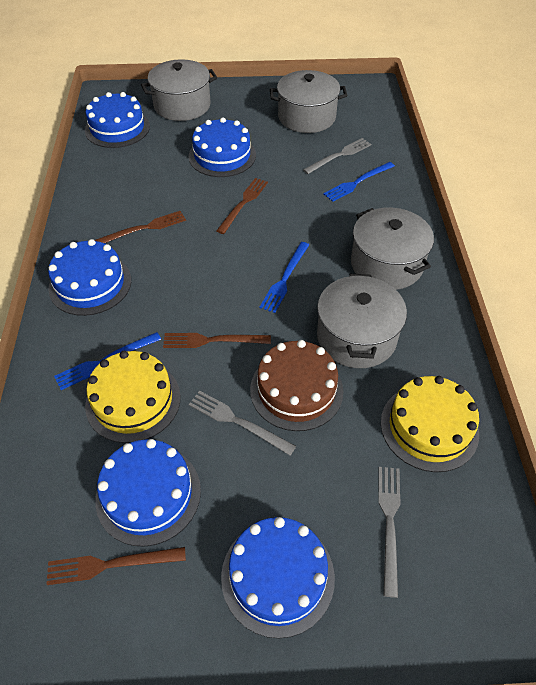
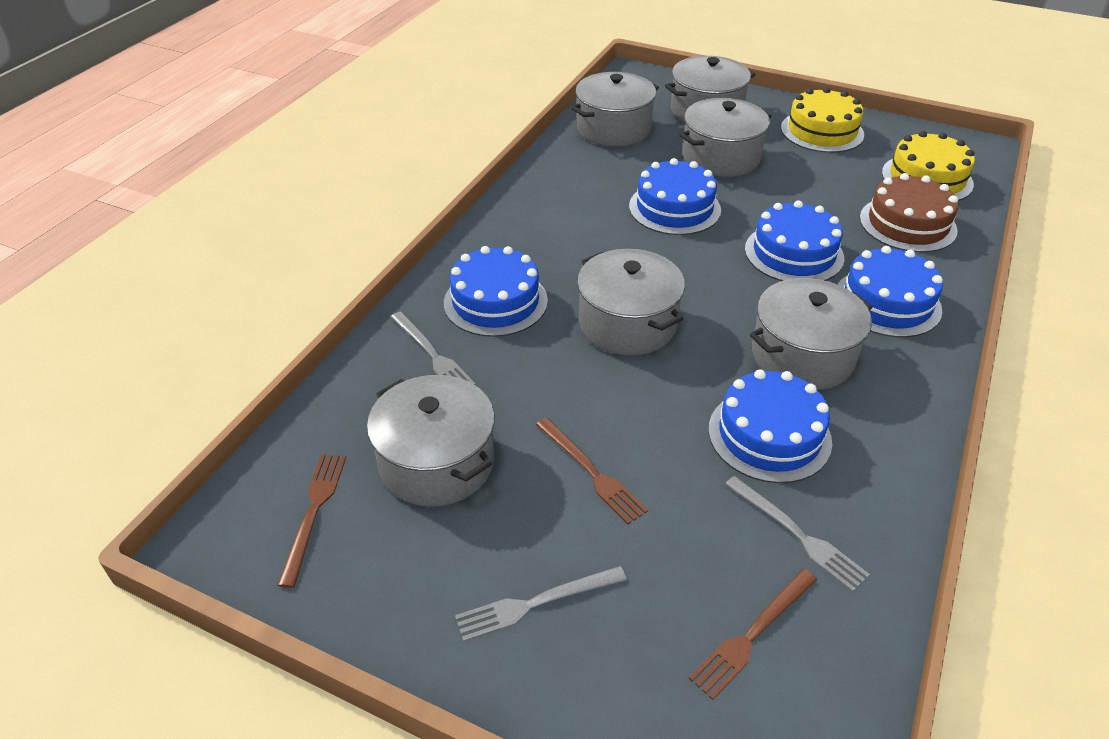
blue fork: [54,332,161,390] [260,242,309,313] [323,162,395,202] = 3 -> none = 0
brown fork: [46,547,186,585] [95,211,186,243] [163,333,271,348] [216,178,268,234] = 4 -> [277,454,346,588] [536,418,648,524] [689,569,817,700] = 3
grey pot: [141,59,217,121] [270,70,347,133] [317,274,407,368] [351,207,434,290] = 4 -> [367,375,495,507] [571,72,659,147] [577,249,685,355] [665,56,756,123] [679,98,771,177] [750,278,872,390] = 6

